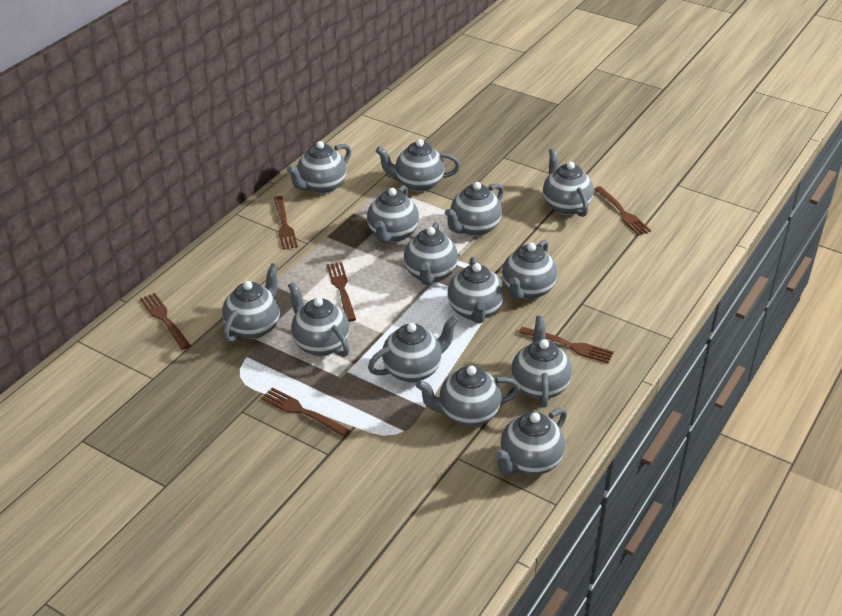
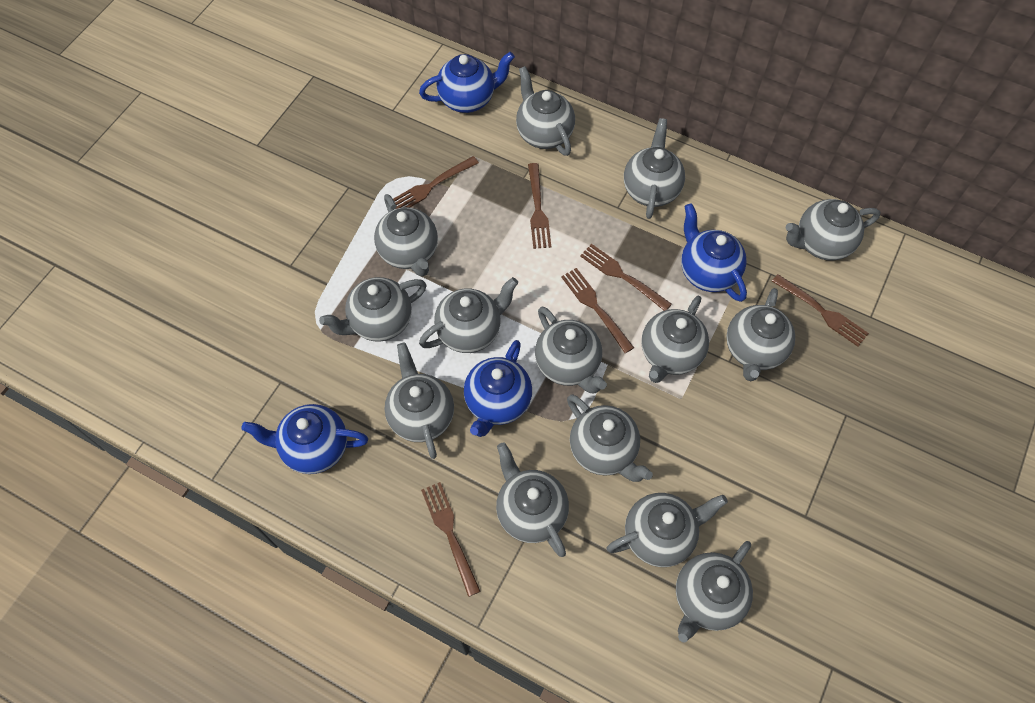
blue teapot: none = 0 -> [241,404,368,474] [419,52,515,113] [464,340,532,437] [681,203,747,302] = 4

